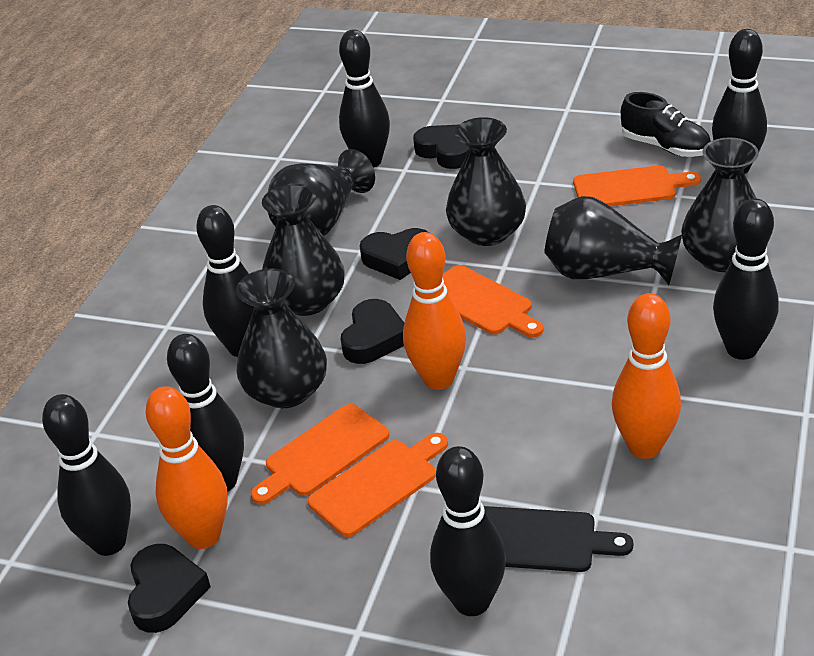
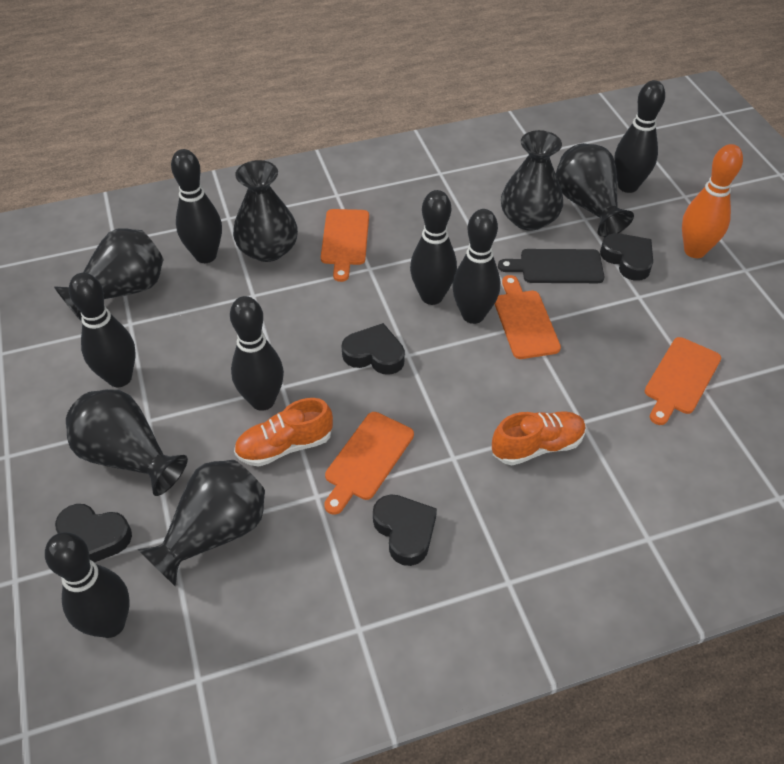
black shoe: [621,92,711,157] = 1 -> none = 0
orange bowling pin: [146,386,228,549] [403,232,466,390] [612,293,681,459] = 3 -> [682,144,743,258] = 1
orange shoe: none = 0 -> [234,398,333,467] [492,411,586,465] = 2

